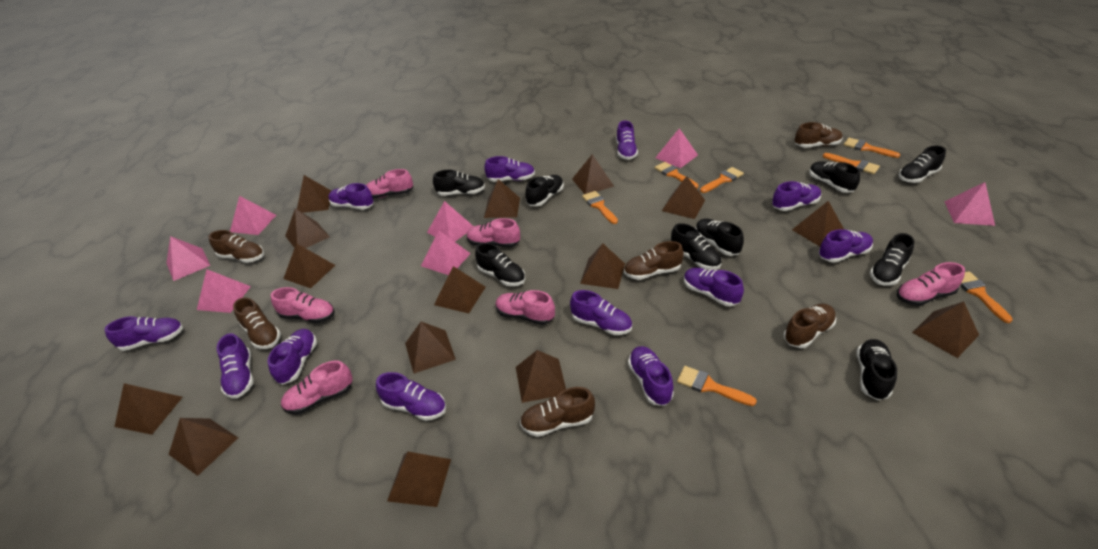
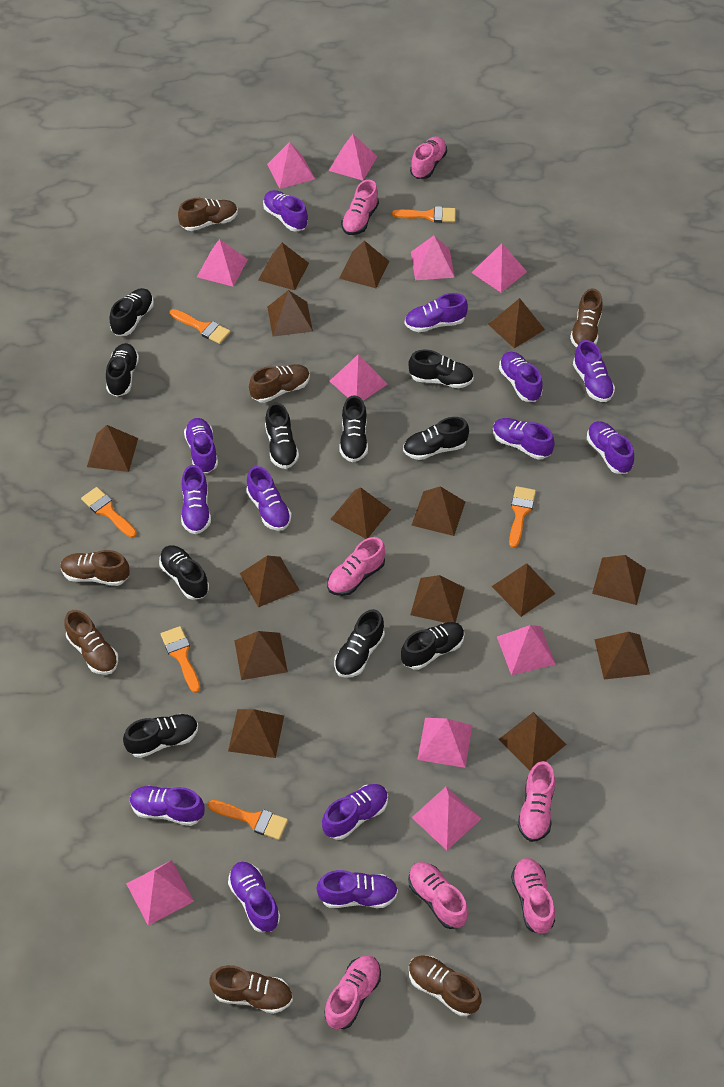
black shoe: [433,170,485,196] [475,243,525,286] [525,175,564,206] [671,223,722,270] [696,218,744,256] [809,161,860,193] [856,339,897,400] [870,233,914,286] [899,146,946,183] = 9 -> [106,343,139,397] [110,288,154,336] [123,714,198,758] [159,545,209,600] [265,403,299,469] [334,609,385,678] [339,395,368,462] [401,622,465,670] [403,417,469,460] [408,350,474,388] = 10
brown shoe: [209,230,264,263] [233,297,281,349] [520,387,595,437] [624,241,684,280] [784,304,836,348] [795,122,843,148] = 6 -> [61,550,130,586] [64,610,118,675] [178,198,238,231] [209,965,293,1014] [249,364,310,403] [409,955,482,1016] [570,289,602,348] = 7
orange brush: [582,191,618,224] [655,162,698,189] [677,366,757,406] [700,167,744,193] [823,153,880,174] [844,138,900,158] [960,271,1013,323] = 7 -> [81,487,137,538] [161,626,200,693] [170,309,230,344] [208,800,288,840] [392,206,456,223] [509,486,536,548] = 6
pink pyramid: [166,236,210,281] [197,269,251,313] [230,196,276,235] [421,231,471,275] [427,201,474,242] [655,128,698,168] [944,182,995,226] = 7 -> [126,860,194,926] [197,239,248,287] [267,142,315,189] [329,134,377,181] [330,354,388,401] [411,236,455,280] [411,787,482,850] [417,718,473,768] [471,243,527,293] [497,625,556,675] = 10
pink shoe: [271,287,335,323] [281,361,353,415] [366,169,413,198] [467,218,520,247] [496,290,555,325] [897,262,965,306] = 6 -> [324,955,381,1029] [327,537,385,596] [341,179,379,235] [408,862,469,929] [410,136,447,179] [511,858,555,934] [517,761,555,842] = 7
purple shoe: [105,316,183,351] [217,333,253,399] [268,329,317,385] [328,183,374,210] [376,372,446,421] [484,156,535,182] [570,290,632,335] [616,121,638,160] [628,346,674,406] [684,268,744,306] [772,181,821,211] [818,229,873,263] = 12 -> [130,786,204,826] [181,465,211,534] [184,418,218,473] [228,862,280,932] [246,466,292,531] [263,190,308,231] [317,870,398,908] [322,784,388,840] [404,293,468,332] [493,418,555,460] [499,352,543,402] [573,340,615,402] [587,421,634,474] = 13

